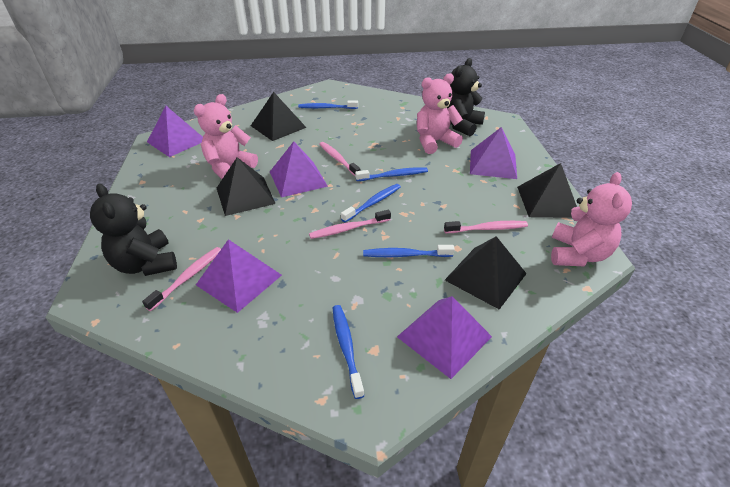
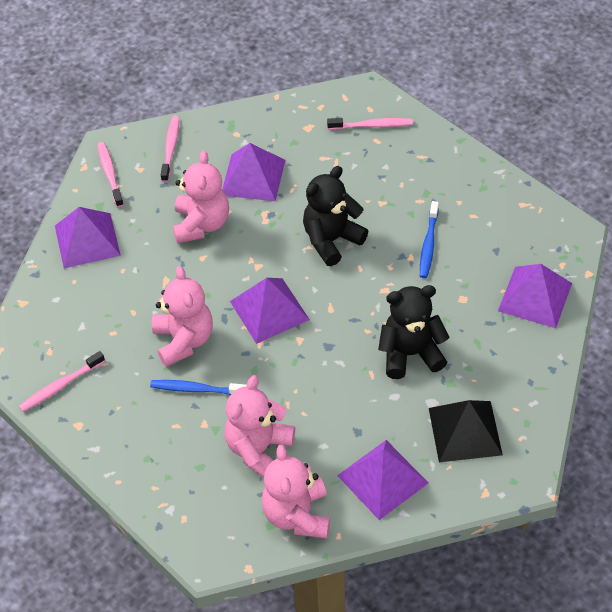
black pyramid: [217,157,276,216] [251,92,307,141] [445,236,527,309] [517,163,577,218] = 4 -> [429,400,503,462] = 1
blue toothbrush: [298,100,358,109] [333,305,364,399] [341,184,401,222] [355,167,428,181] [363,245,455,257] = 5 -> [150,380,247,395] [420,201,439,278] = 2
pink teddy bear: [194,94,258,179] [417,73,463,154] [551,172,632,266] = 3 -> [152,266,213,367] [173,151,229,243] [225,375,295,478] [262,445,330,538] = 4

